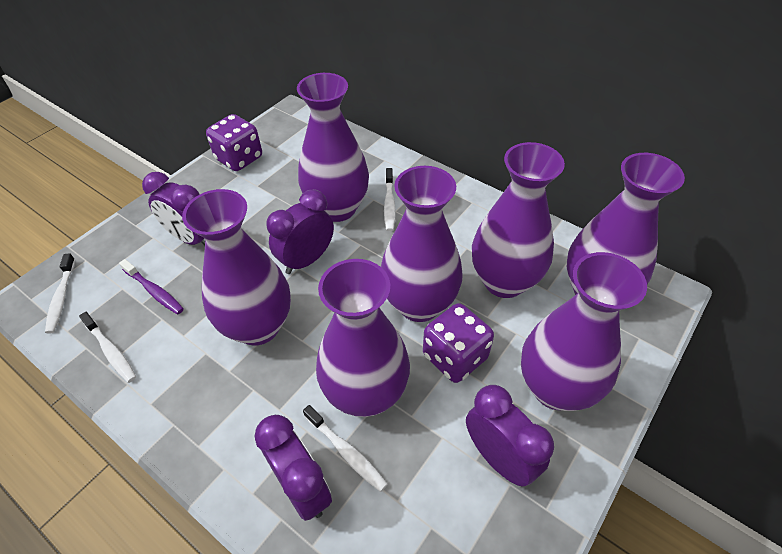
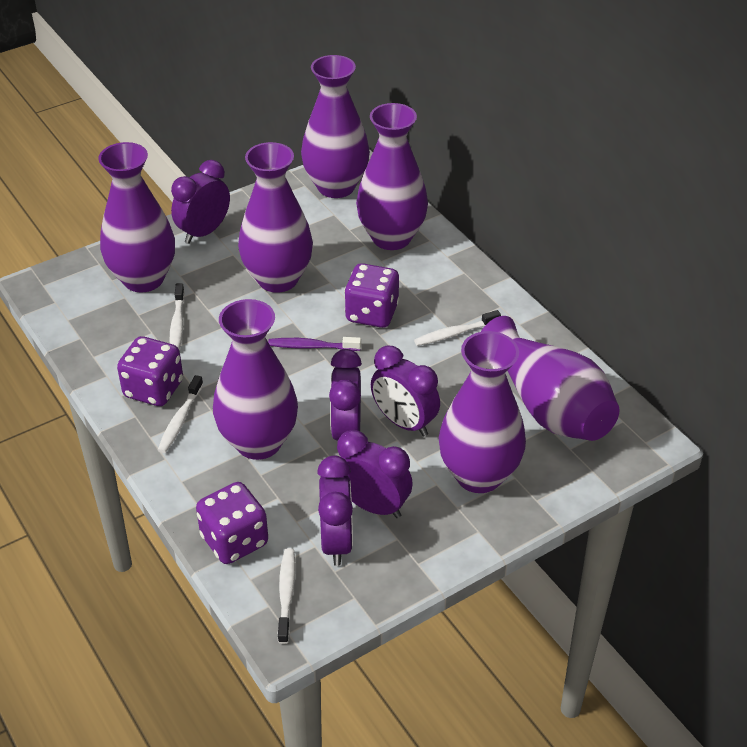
purple clock: [142,172,205,246] [255,415,332,521] [266,189,334,274] [466,385,554,487] = 4 -> [171,160,230,244] [317,456,353,566] [329,349,362,441] [337,430,413,518] [371,346,440,437] = 5
purple dice: [206,114,262,171] [423,303,494,383] = 2 -> [117,336,183,406] [196,482,268,564] [344,263,399,328] = 3

